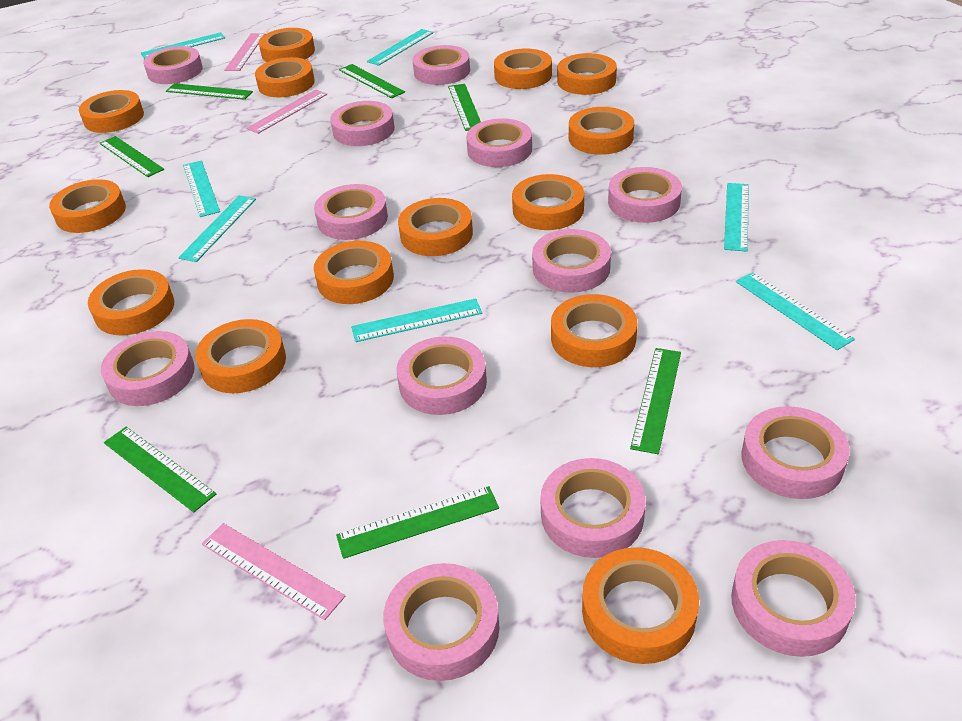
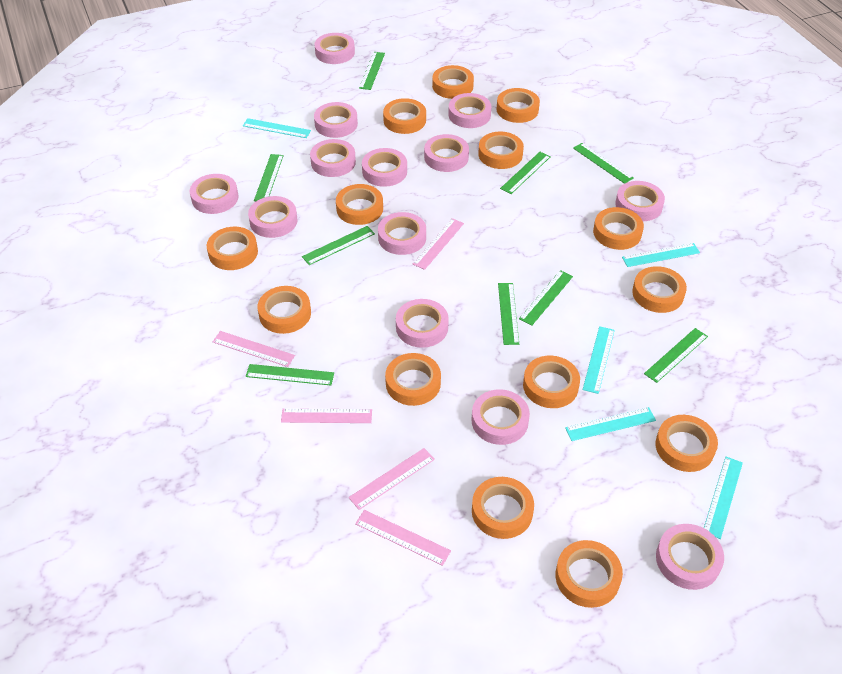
green ruler: [100,136,164,177] [104,427,216,512] [166,83,253,100] [336,486,499,559] [339,64,405,98] [448,84,481,131] [630,348,681,454] = 7 -> [246,364,334,386] [254,154,284,201] [302,226,375,265] [359,52,385,90] [498,283,519,345] [500,152,551,194] [519,270,573,326] [573,143,634,184] [644,328,708,383] = 9
pink ruler: [202,523,345,620] [224,33,265,71] [246,90,327,134] = 3 -> [213,331,295,367] [281,408,372,423] [349,448,435,510] [355,510,451,566] [413,218,464,270] = 5
turquoise ruler: [141,32,225,59] [178,196,256,262] [183,160,220,217] [351,298,482,342] [367,29,434,66] [724,183,749,252] [736,272,855,350] = 7 -> [243,118,311,138] [565,407,656,441] [583,326,615,394] [622,243,700,267] [704,457,743,539] = 5

